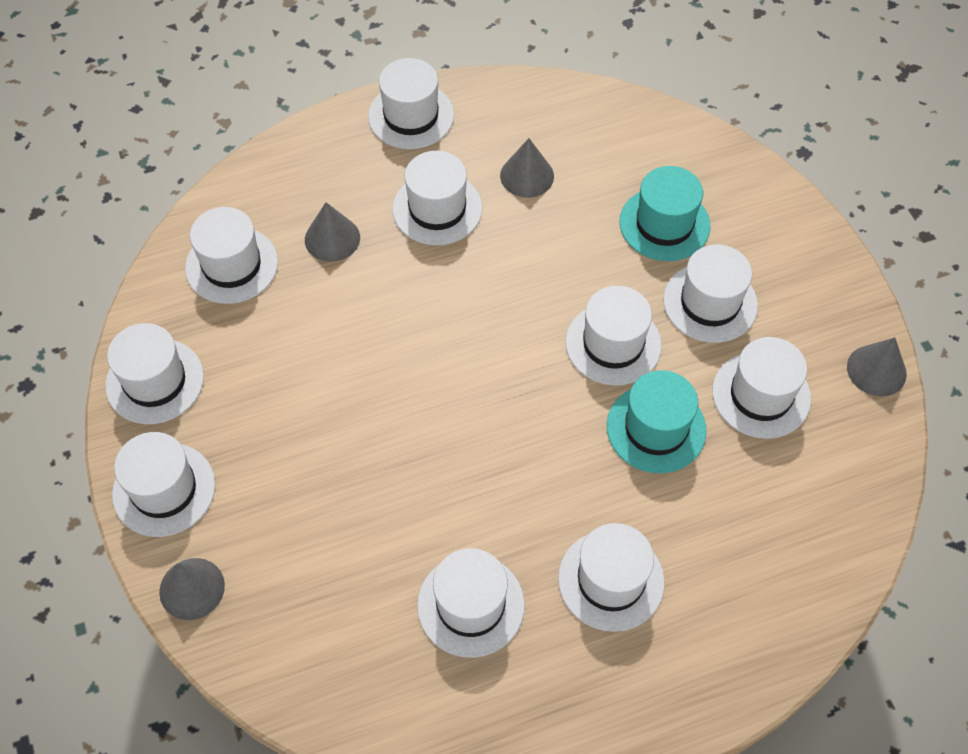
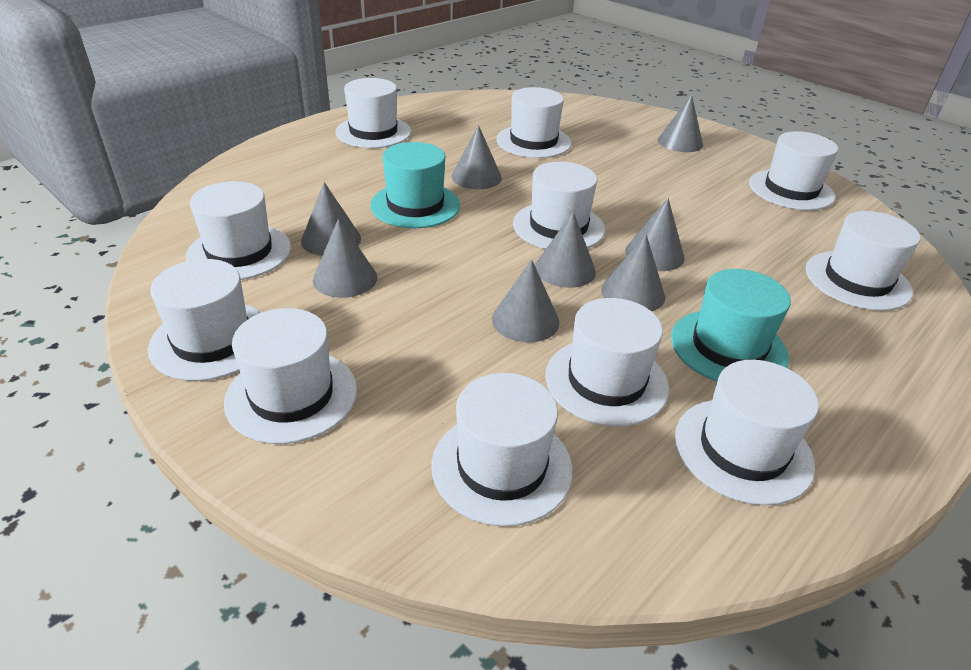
grey cone: [159,558,225,620] [305,202,360,262] [500,138,554,198] [847,337,907,396] = 4 -> [301,182,361,256] [313,219,377,298] [451,125,502,189] [492,259,559,343] [535,212,596,288] [601,234,665,311] [625,198,684,271] [658,95,703,152] = 8
white hat: [105,323,204,424] [112,432,215,537] [185,207,278,304] [368,58,454,149] [392,151,482,245] [417,548,525,658] [558,523,665,632] [565,286,662,386] [663,245,758,343] [712,337,811,439] = 10 -> [148,259,262,381] [186,181,291,280] [224,308,357,444] [335,78,411,148] [431,373,573,526] [496,87,571,158] [513,162,605,249] [545,298,669,426] [675,360,819,505] [749,131,838,210] [806,211,920,311] = 11

